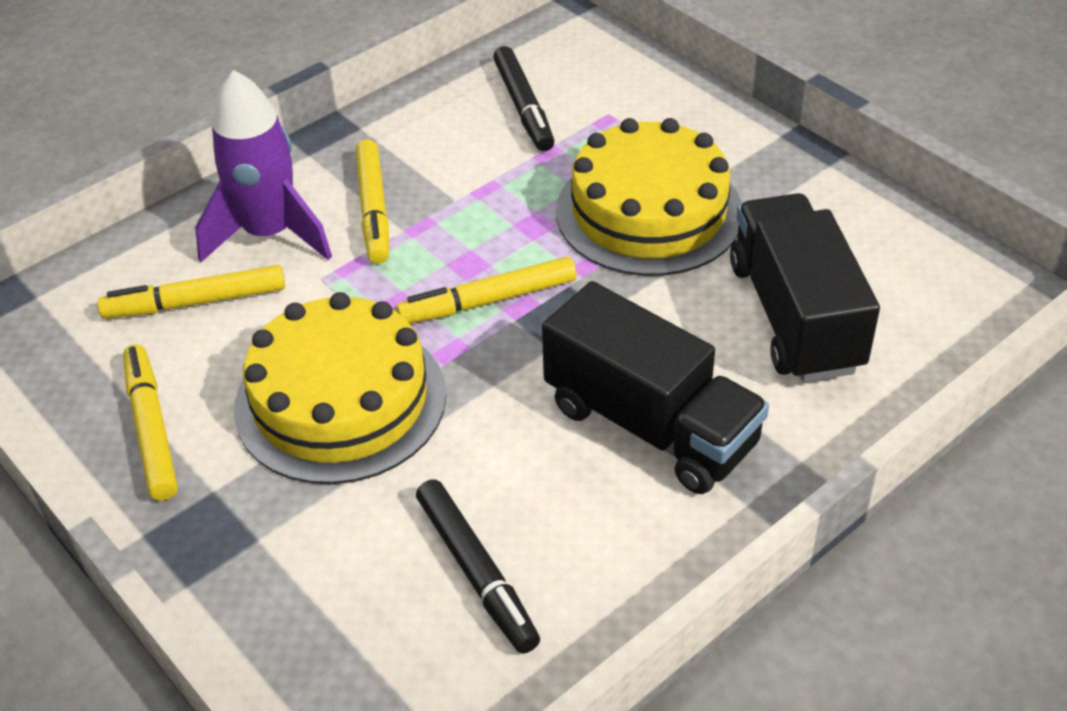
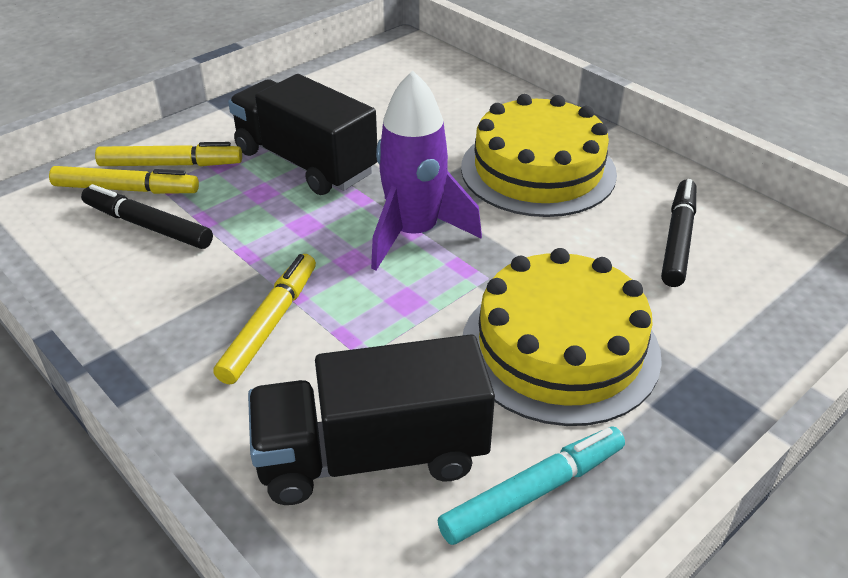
turquoise marker: none = 0 -> [438,427,625,545] = 1
yellow marker: [97,265,285,319] [123,344,178,501] [355,139,389,264] [396,257,576,324] = 4 -> [49,166,199,194] [95,142,242,166] [213,254,316,384] = 3

